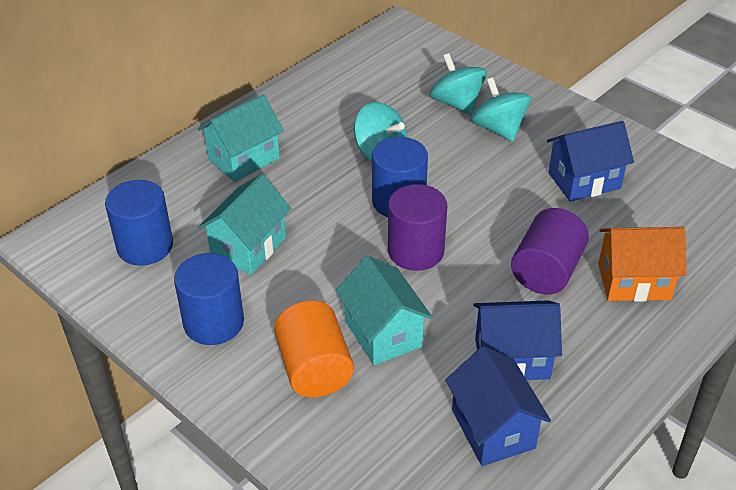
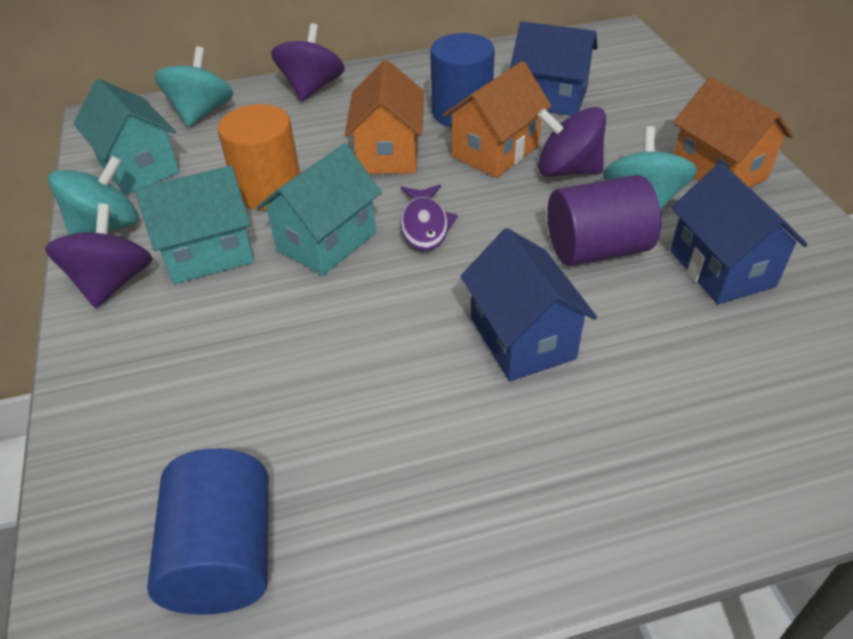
blue cylinder: [105,180,173,266] [174,253,244,345] [372,137,428,217] = 3 -> [147,449,269,615] [430,33,495,128] = 2
orange house: [598,227,686,302] = 1 -> [345,60,424,174] [443,61,552,178] [673,77,793,188] = 3
purple cylinder: [388,184,447,271] [511,208,589,294] = 2 -> [547,175,661,266] = 1
purple fish: none = 0 -> [400,184,458,251] = 1
purple spinning top: none = 0 -> [45,203,153,308] [271,23,345,101] [537,107,606,177] = 3

